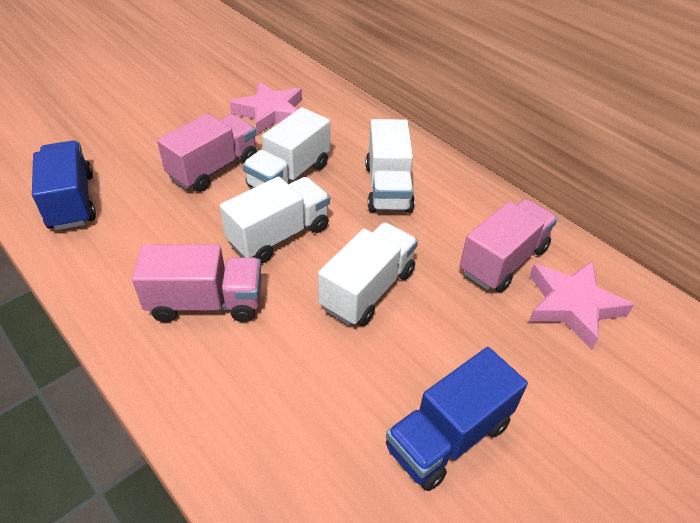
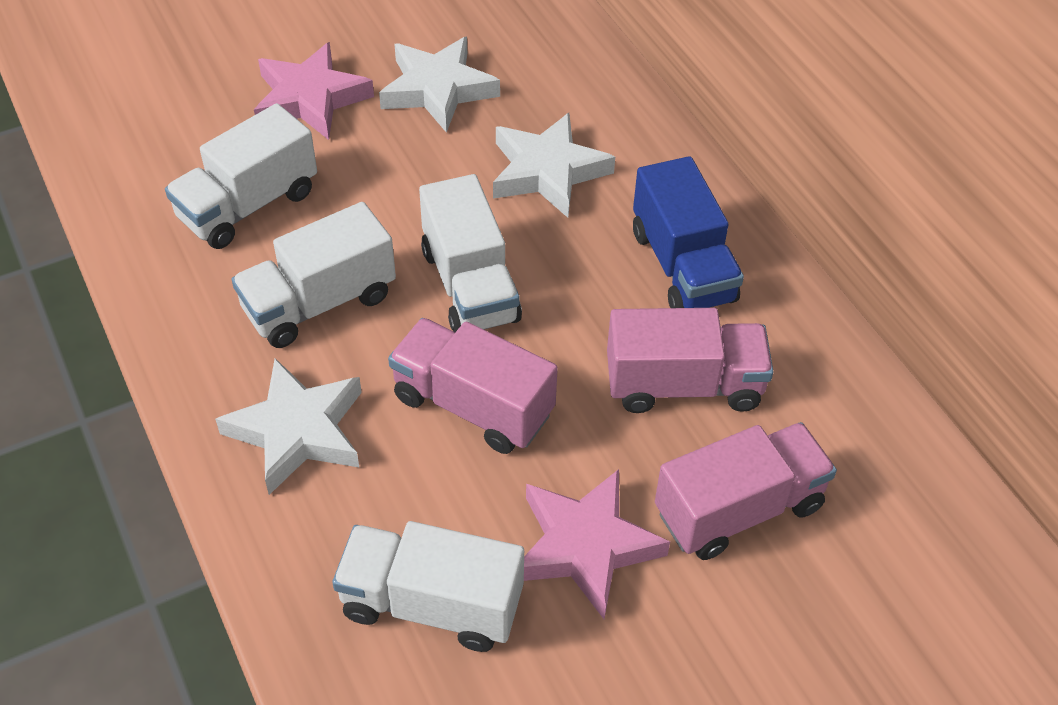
blue truck: [32,141,96,230] [386,347,528,491] = 2 -> [633,156,744,308] = 1
white star: none = 0 -> [215,358,362,495] [379,36,500,133] [493,113,615,218] = 3

